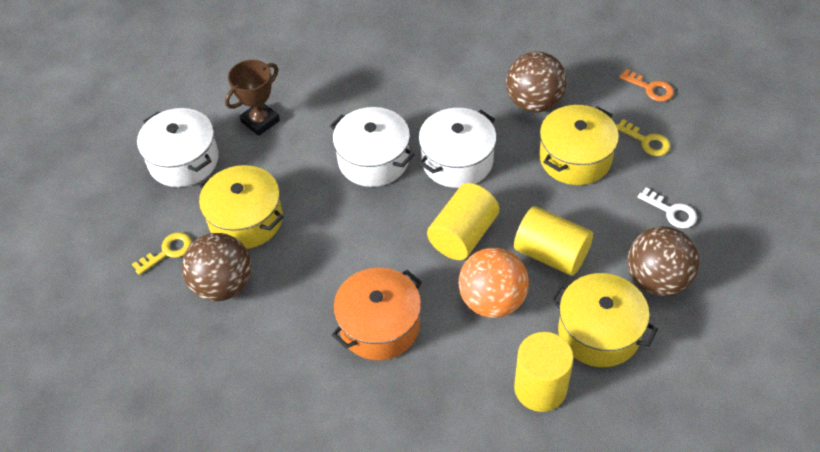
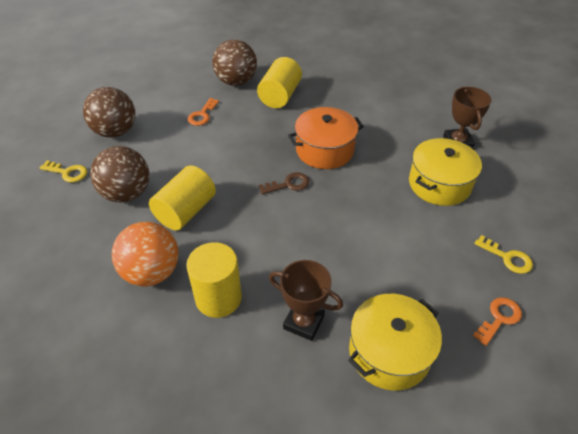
brown key: none = 0 -> [259,172,309,195] = 1
brown trophy: [225,60,280,136] = 1 -> [269,260,343,341] [443,87,491,148] = 2
orange key: [619,69,674,102] = 1 -> [188,98,219,126] [473,297,522,346] = 2
white key: [638,188,697,228] = 1 -> none = 0
white pot: [137,108,219,187] [330,107,415,187] [419,108,497,188] = 3 -> none = 0
yellow pot: [199,165,283,249] [539,105,619,185] [550,273,658,367] = 3 -> [348,294,442,390] [409,138,482,206] = 2

